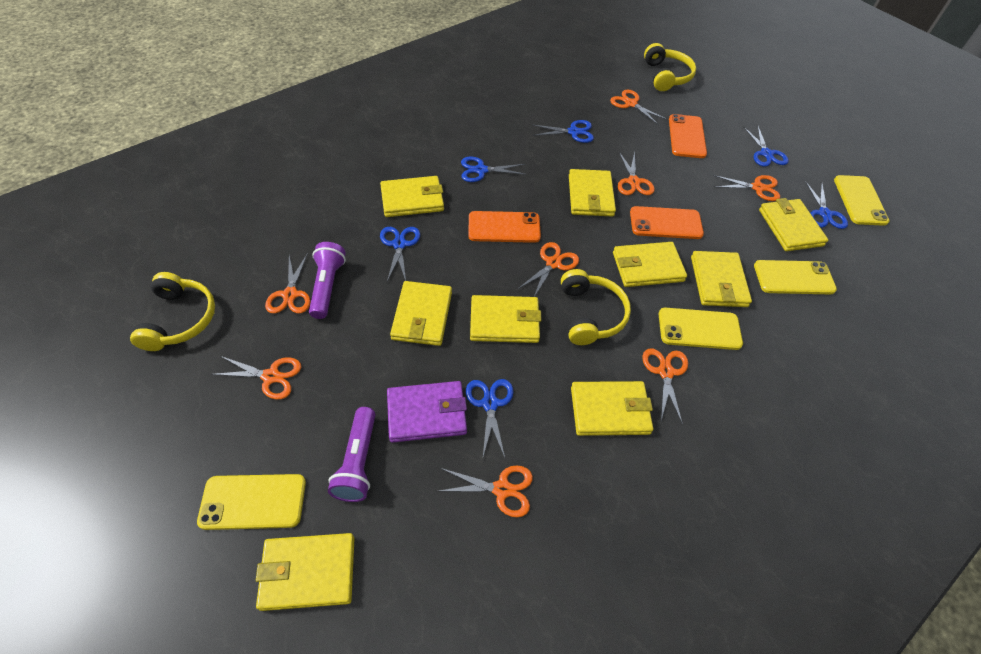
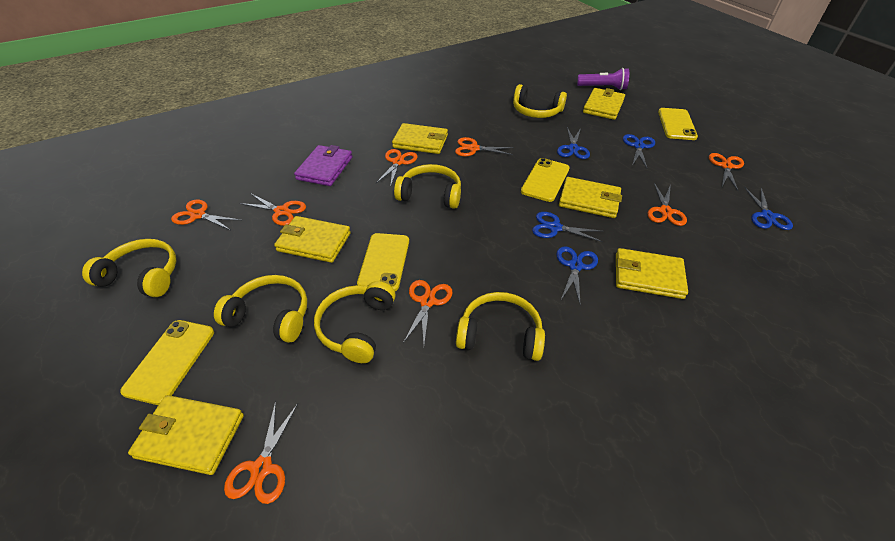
blue scissors: [380,227,420,281] [461,157,526,182] [466,379,514,458] [533,120,594,143] [744,126,789,167] [805,181,848,229] = 6 -> [532,212,603,242] [556,246,598,306] [557,127,590,159] [623,134,655,168] [744,187,793,230] = 5
orange phone: [468,211,541,243] [630,206,704,239] [669,114,707,158] = 3 -> none = 0
purple flashlight: [309,242,346,319] [328,407,376,502] = 2 -> [577,68,629,90] = 1
yellow headphones: [130,272,215,351] [561,269,631,345] [644,43,696,91] = 3 -> [82,239,177,297] [214,275,308,343] [314,281,395,363] [394,164,461,209] [456,292,545,361] [513,84,567,118] = 6
yellow wallet: [256,533,355,611] [380,176,444,217] [390,281,452,346] [470,295,542,343] [569,169,616,216] [571,381,653,436] [613,242,687,287] [691,251,752,307] [759,198,828,251] = 9 -> [128,395,244,475] [274,216,351,263] [392,123,448,154] [559,177,622,218] [583,88,625,120] [616,248,688,299] = 6

